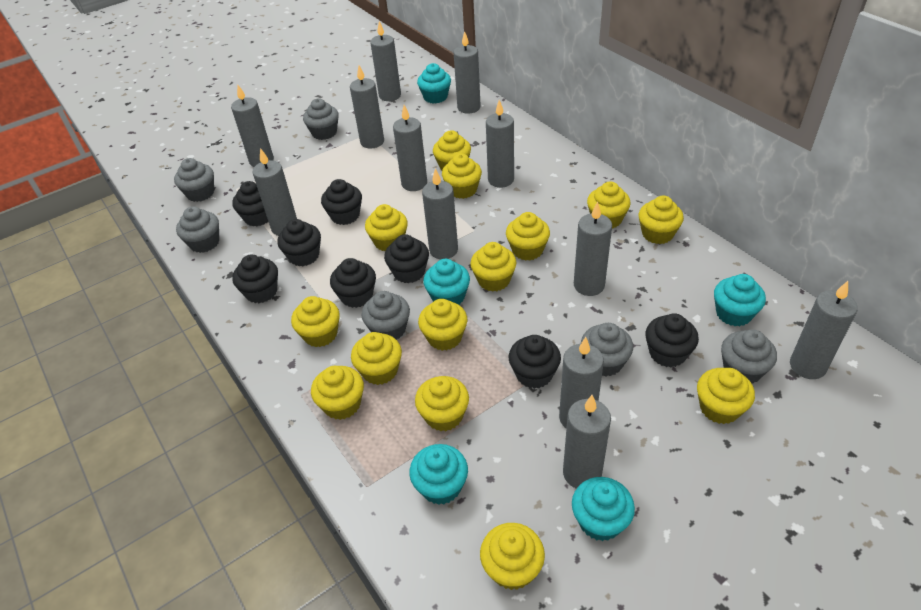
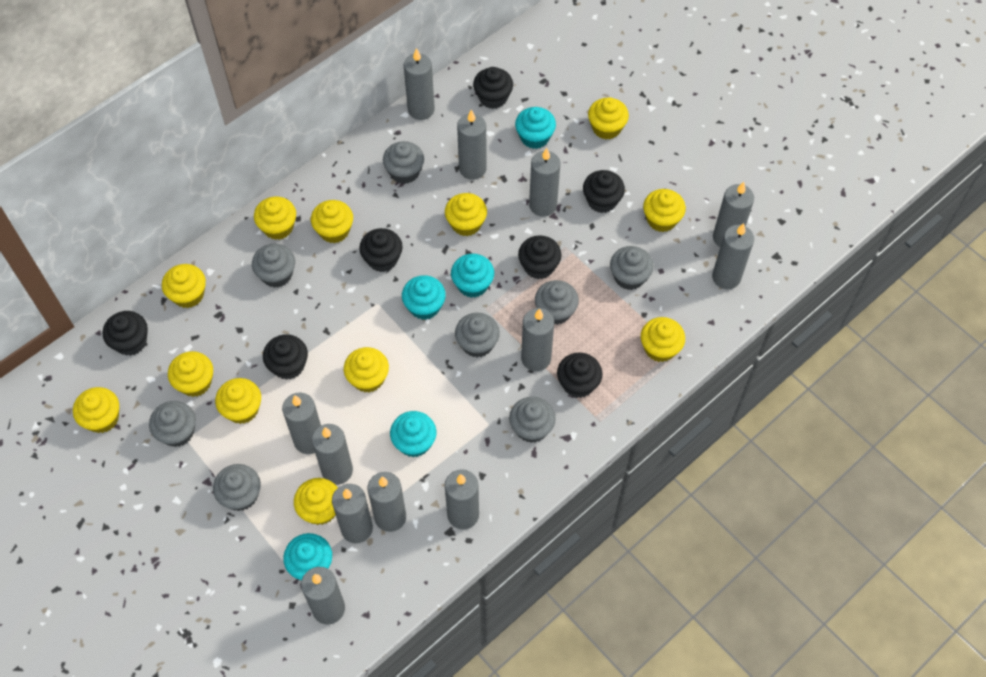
black cupcake: [232,181,268,226] [232,254,278,303] [278,219,321,266] [321,179,362,225] [330,258,376,308] [384,234,429,283] [509,335,561,389] [645,313,699,367] = 8 -> [102,311,148,356] [263,334,308,380] [359,228,403,272] [473,67,513,109] [518,235,562,279] [557,352,603,398] [583,170,625,213] = 7
grey cupcake: [174,158,214,202] [176,206,219,253] [303,98,339,140] [362,291,410,340] [581,323,633,377] [721,329,777,384] = 6 -> [149,401,196,447] [213,464,261,511] [252,244,295,288] [383,141,424,184] [455,313,500,358] [509,397,556,443] [535,280,579,325] [610,246,654,290] = 8
yellow cupcake: [291,296,340,347] [311,366,364,420] [351,332,402,385] [365,204,408,251] [415,376,469,431] [418,299,467,351] [433,130,471,170] [442,153,482,199] [470,242,516,292] [480,523,545,590] [506,212,550,261] [587,182,631,229] [639,196,684,244] [697,368,755,424] = 14 -> [73,387,119,433] [162,264,206,308] [168,351,213,397] [215,378,261,424] [254,196,296,240] [294,478,338,525] [311,200,353,243] [344,347,389,392] [445,193,487,236] [588,97,629,140] [641,317,685,362] [643,189,686,232] = 12

